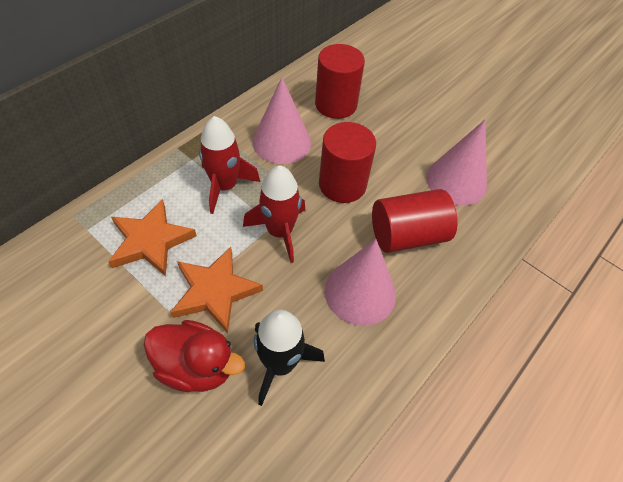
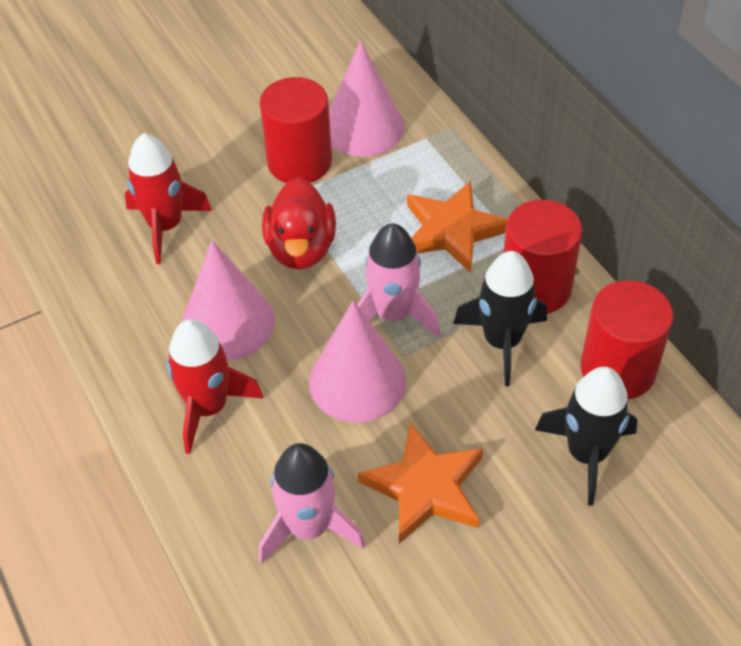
black rocket: [254,310,325,406] = 1 -> [453,251,547,386] [535,367,637,506] = 2
pink rocket: none = 0 -> [259,443,365,564] [357,223,440,337] = 2

